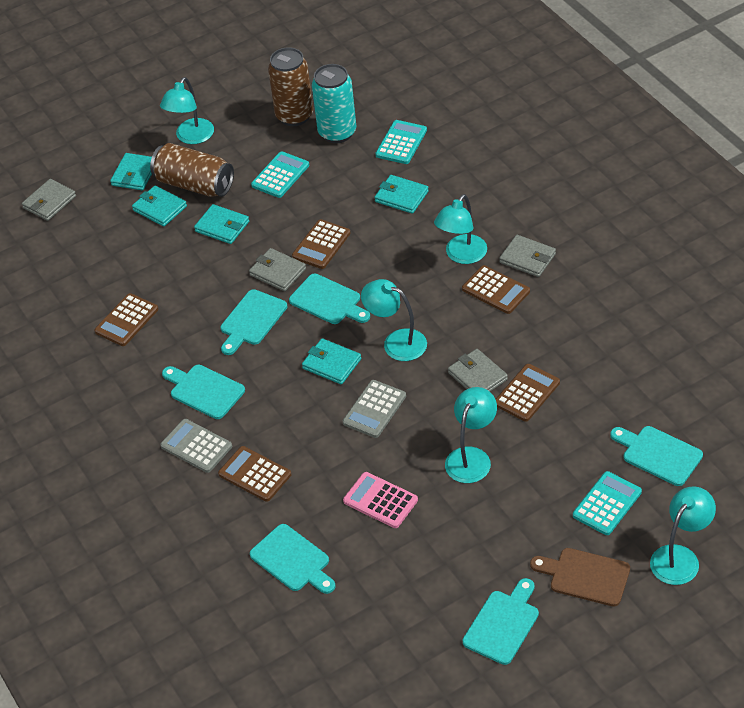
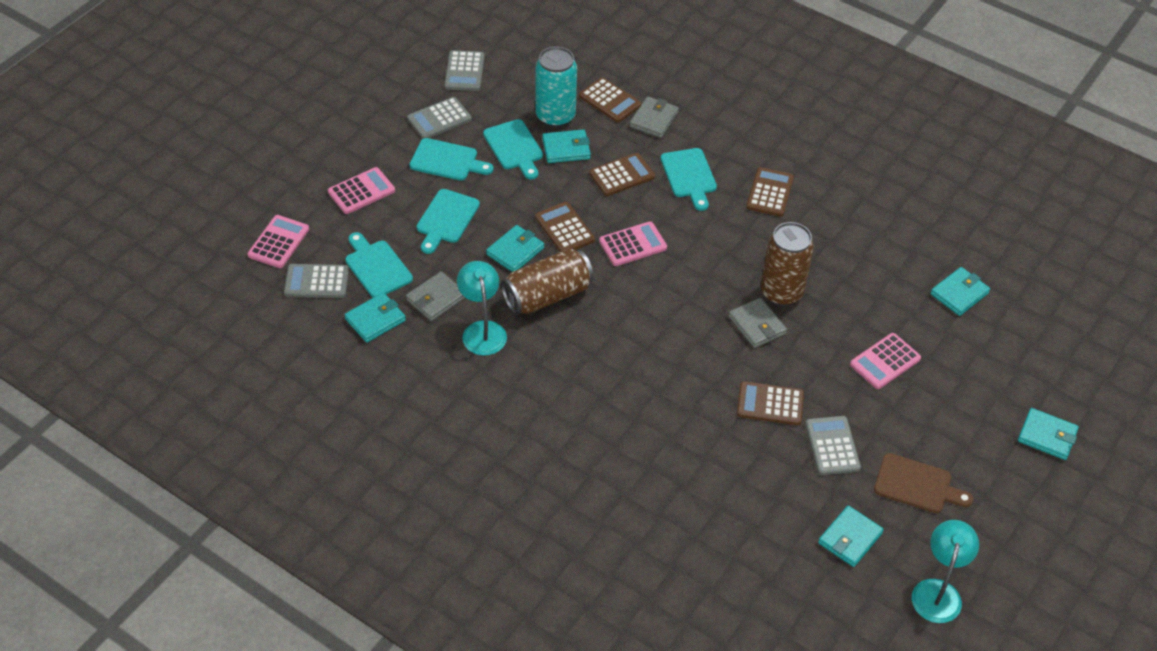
grey calculator: [160,419,232,473] [343,380,406,438] = 2 -> [284,264,349,298] [407,97,472,139] [445,50,485,91] [805,416,861,475] = 4
grey wallet: [22,179,76,221] [249,248,306,291] [448,349,508,392] [499,235,556,277] = 4 -> [406,271,465,321] [630,96,679,138] [728,298,787,348] = 3
pink calculator: [343,472,418,528] = 1 -> [248,215,309,268] [328,167,395,214] [599,221,667,266] [850,333,921,389] = 4
turquoise calculator: [251,151,309,198] [375,120,427,164] [573,471,642,535] = 3 -> none = 0
turquoise cutting board: [162,365,245,419] [221,289,287,355] [250,524,336,594] [289,274,370,324] [463,578,539,665] [610,426,703,486] = 6 -> [345,232,413,298] [409,138,493,181] [417,189,480,254] [483,119,543,180] [660,148,717,211] = 5
turquoise lamp: [160,77,214,144] [361,279,427,361] [434,194,487,264] [445,387,497,483] [650,486,716,585] = 5 -> [457,261,507,356] [912,520,979,623] = 2
turquoise wallet: [110,153,152,190] [132,185,187,227] [194,204,249,244] [302,338,361,384] [374,175,429,214] = 5 -> [344,292,406,343] [486,225,544,272] [542,129,591,163] [818,505,884,567] [930,267,990,316] [1018,408,1079,460] = 6

